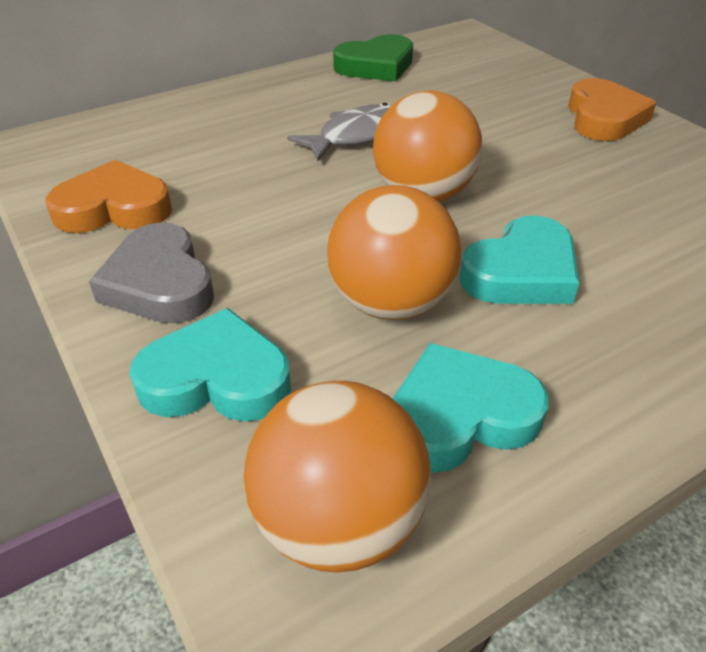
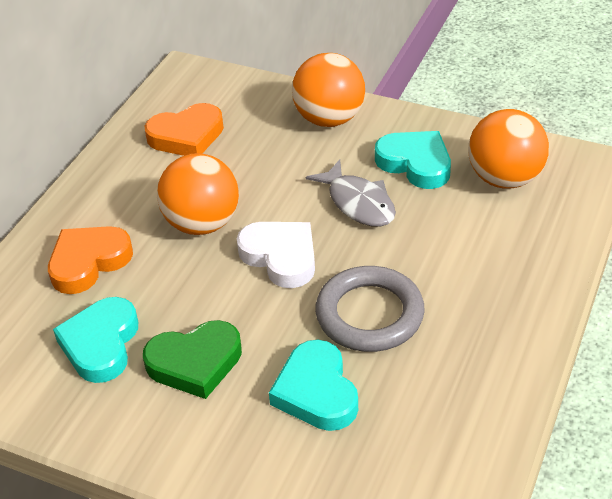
grey heart: [89,222,214,323] = 1 -> none = 0
grey ring: none = 0 -> [315,266,425,352] = 1
white heart: none = 0 -> [237,222,315,288] = 1

